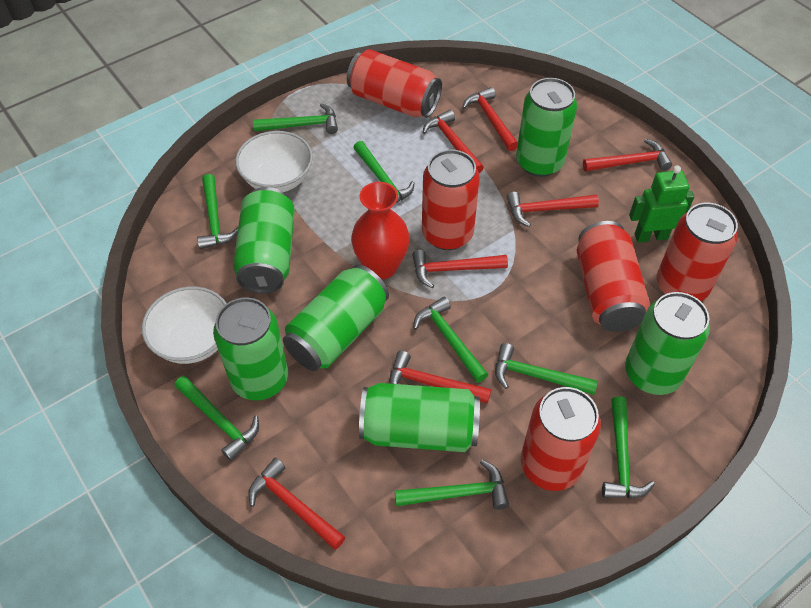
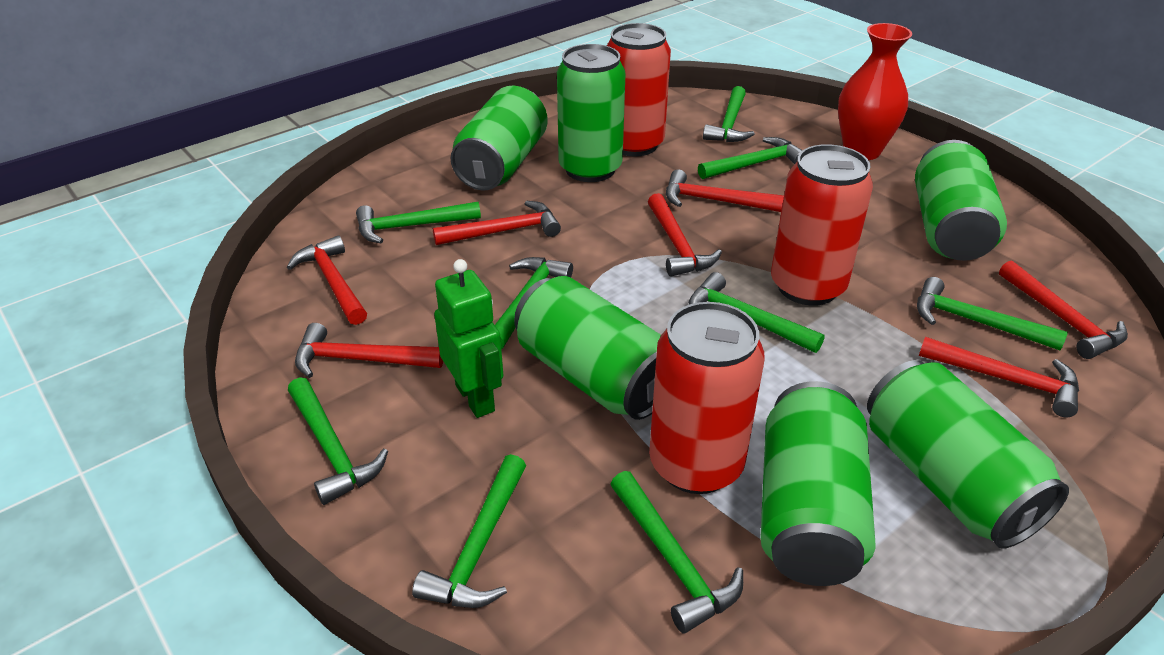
green hammer: [174,376,259,461] [197,174,238,249] [253,103,338,134] [353,141,415,203] [395,460,509,510] [413,297,488,383] [495,343,598,395] [602,396,655,499] = 8 -> [288,377,388,505] [356,202,481,243] [412,454,526,608] [495,257,573,349] [610,471,743,634] [689,272,825,353] [698,137,802,179] [703,86,755,142] [917,277,1068,351] = 9
red can: [347,49,442,118] [422,150,480,250] [521,387,601,491] [577,221,650,332] [657,203,738,301] = 5 -> [607,23,671,157] [649,302,765,494] [771,144,873,306] = 3
white bowl: [142,287,227,364] [235,131,313,192] = 2 -> none = 0

